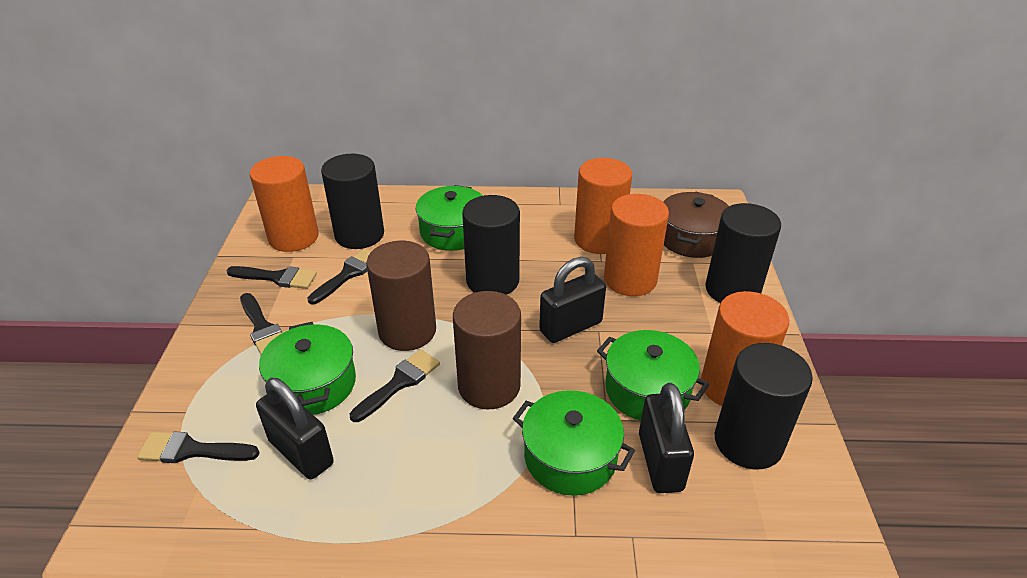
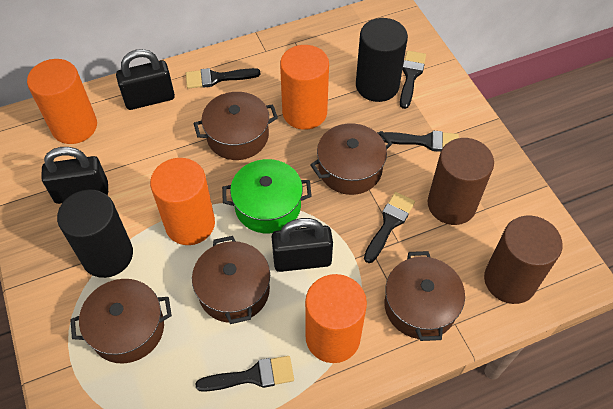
black cylinder: [321,154,384,249] [462,195,520,295] [705,203,781,303] [715,343,813,470] = 4 -> [57,190,133,278] [356,18,408,102] = 2
brown pot: [663,192,729,258] = 1 -> [70,279,172,363] [192,236,270,324] [194,92,278,160] [310,123,392,195] [385,251,465,341] = 5
green pot: [259,322,356,415] [416,185,483,251] [513,390,635,496] [597,330,709,421] = 4 -> [222,159,312,233] = 1

